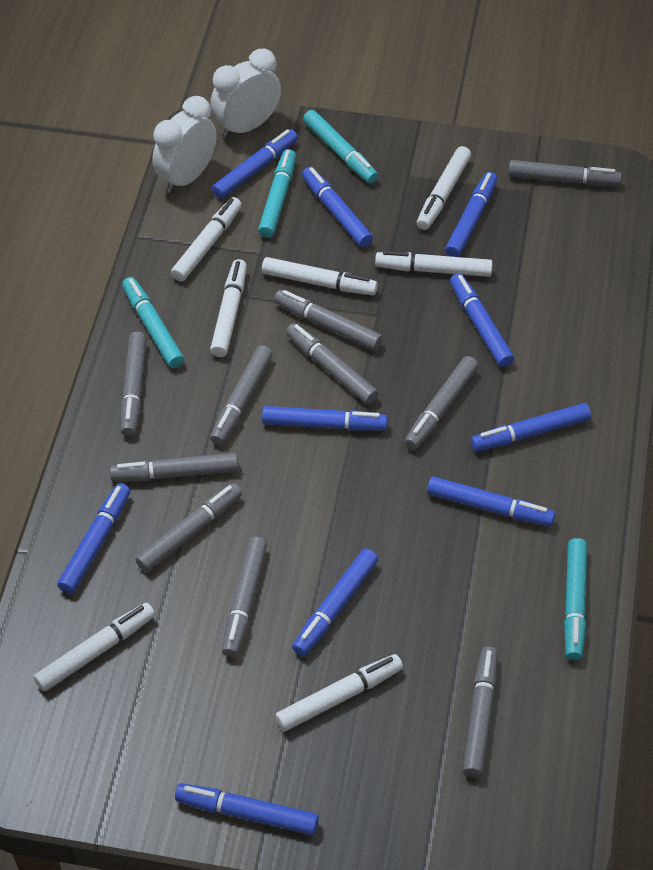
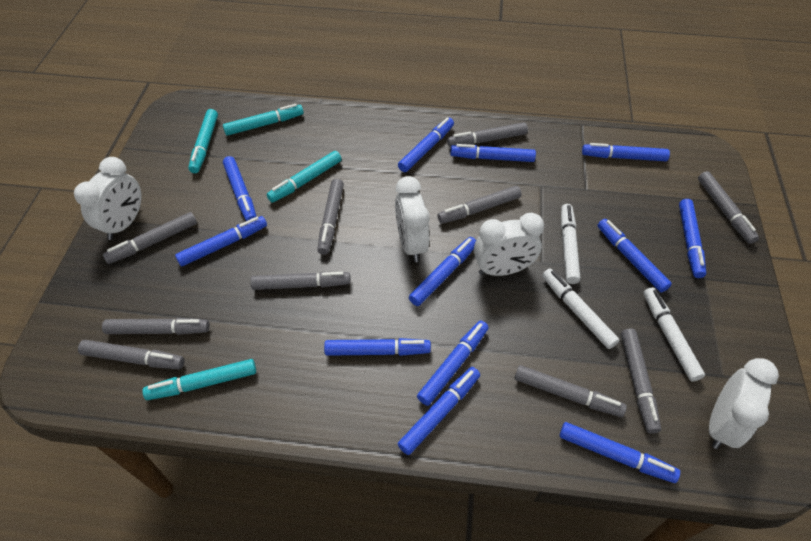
blue marker: [57,483,130,594] [175,783,319,835] [212,129,298,199] [262,406,388,431] [292,548,378,656] [302,167,373,247] [427,476,555,526] [445,172,497,257] [450,273,514,367] [471,403,591,451] = 10 -> [175,216,267,266] [223,156,257,221] [324,338,431,356] [398,118,454,172] [398,367,480,455] [409,237,476,306] [417,320,489,406] [450,144,536,162] [560,422,680,483] [582,143,670,161] [597,219,672,292] [679,199,706,278] = 12
white clock: [152,96,217,194] [211,49,281,138] = 2 -> [74,157,141,240] [395,176,430,262] [474,213,544,276] [709,358,779,449] = 4
white marker: [34,603,155,692] [171,197,242,282] [210,259,247,357] [262,257,378,295] [275,654,403,731] [375,251,493,277] [417,146,471,230] = 7 -> [542,269,619,349] [561,204,580,284] [643,287,705,382] = 3

